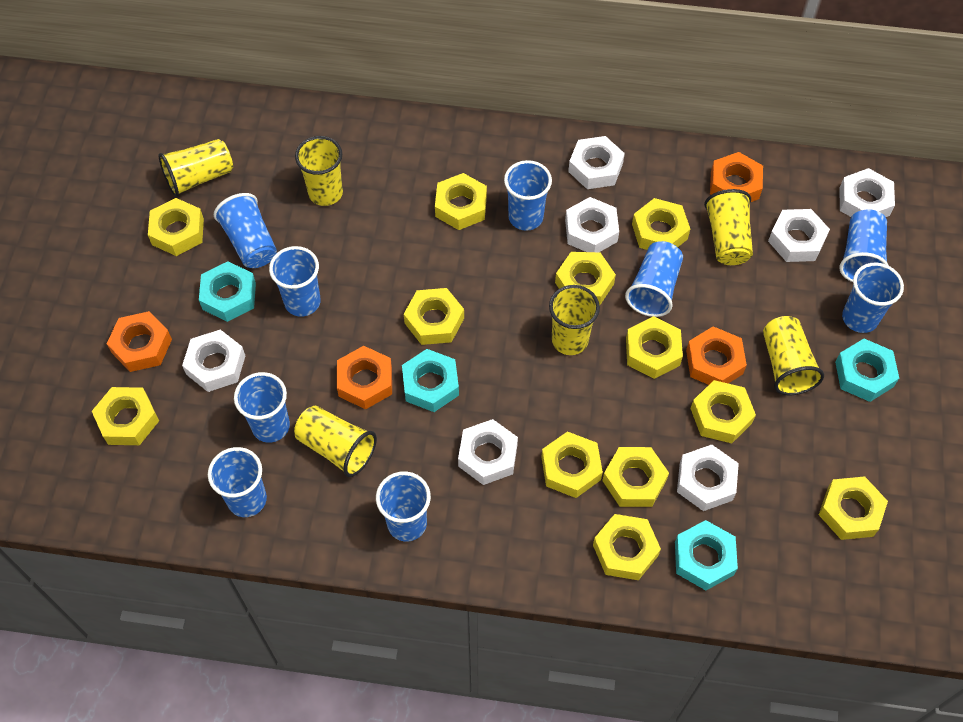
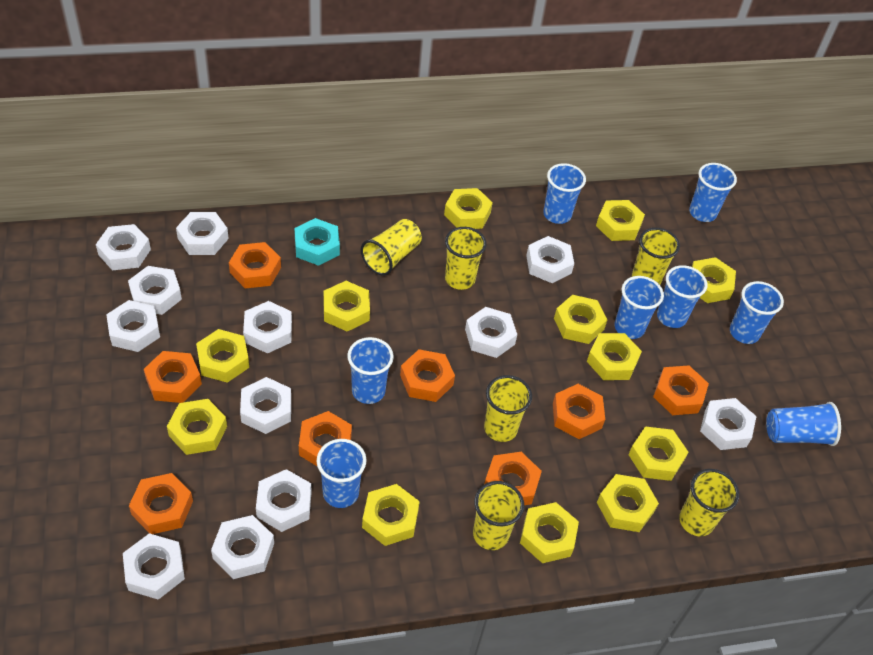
blue cup: [208,447,267,517] [214,193,277,268] [234,372,290,443] [269,246,321,317] [376,471,431,542] [504,160,552,231] [625,241,683,317] [839,209,889,282] [842,263,904,333] = 9 -> [317,439,366,508] [347,337,394,404] [543,163,586,224] [614,276,664,339] [657,265,707,328] [689,163,737,222] [730,281,784,344] [766,402,841,446] = 8
orange nut: [107,311,172,372] [337,346,392,409] [686,326,747,385] [710,152,763,202] = 4 -> [129,473,193,534] [144,351,202,403] [229,242,281,288] [299,411,352,466] [400,349,455,402] [484,452,542,505] [553,384,605,439] [653,365,709,415] = 8
turquoise nut: [199,261,256,322] [402,349,459,412] [675,520,738,590] [835,339,899,402] = 4 -> [295,218,340,266] = 1
white nut: [182,329,245,392] [458,419,518,485] [565,197,619,252] [568,136,625,189] [677,445,739,511] [768,209,830,262] [839,168,895,217] = 7 -> [96,224,151,270] [106,300,160,352] [123,533,185,600] [128,266,182,315] [176,212,229,255] [211,515,274,579] [240,377,291,434] [243,301,292,353] [256,469,312,532] [465,307,517,358] [526,236,574,283] [700,398,757,450] = 12

